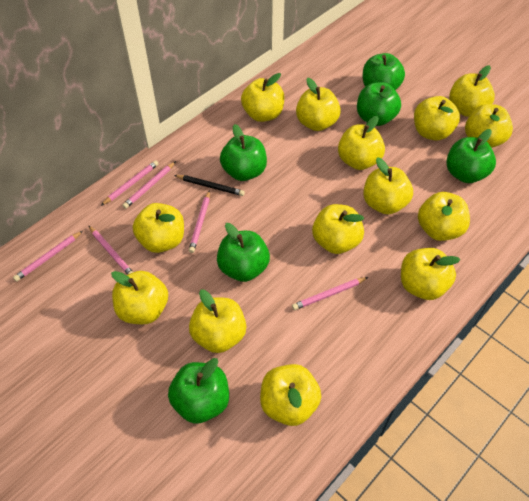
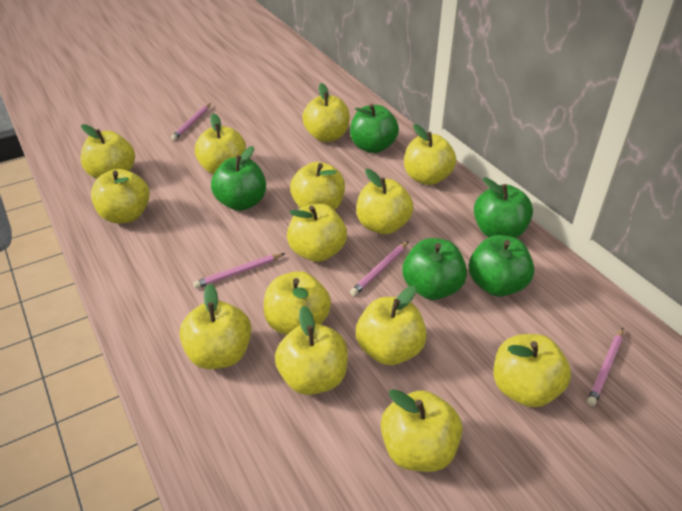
black pencil: [174,175,245,196] = 1 -> none = 0
green apple: [168,358,229,424] [217,223,270,282] [220,124,267,181] [357,82,401,126] [363,53,405,90] [446,129,496,183] = 6 -> [211,146,266,211] [350,104,399,153] [402,238,467,300] [469,235,534,297] [474,177,533,238] = 5
pink pencil: [13,231,83,282] [88,225,133,275] [101,160,159,206] [122,161,176,209] [189,190,210,253] [292,277,368,310] = 6 -> [171,103,211,140] [193,253,285,289] [350,241,409,296] [587,328,623,406] = 4

